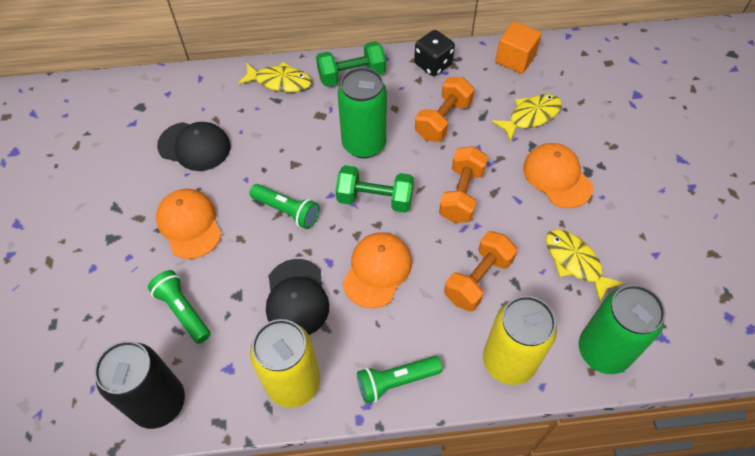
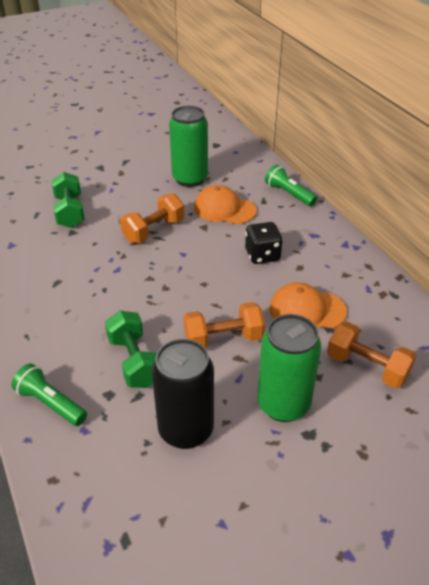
black cap: [157,122,231,171] [266,259,329,335] = 2 -> none = 0
green flashlight: [148,270,211,344] [249,184,320,229] [357,356,442,404] = 3 -> [11,363,87,426] [265,165,317,206] = 2
orange cap: [156,189,222,259] [342,232,412,308] [523,143,593,208] = 3 -> [194,185,257,224] [269,282,347,328] = 2
orange cube: [495,21,542,74] = 1 -> none = 0
yellow can: [250,319,320,408] [483,296,557,385] = 2 -> none = 0
yellow fish: [238,62,312,92] [491,94,562,141] [546,229,624,303] = 3 -> none = 0

